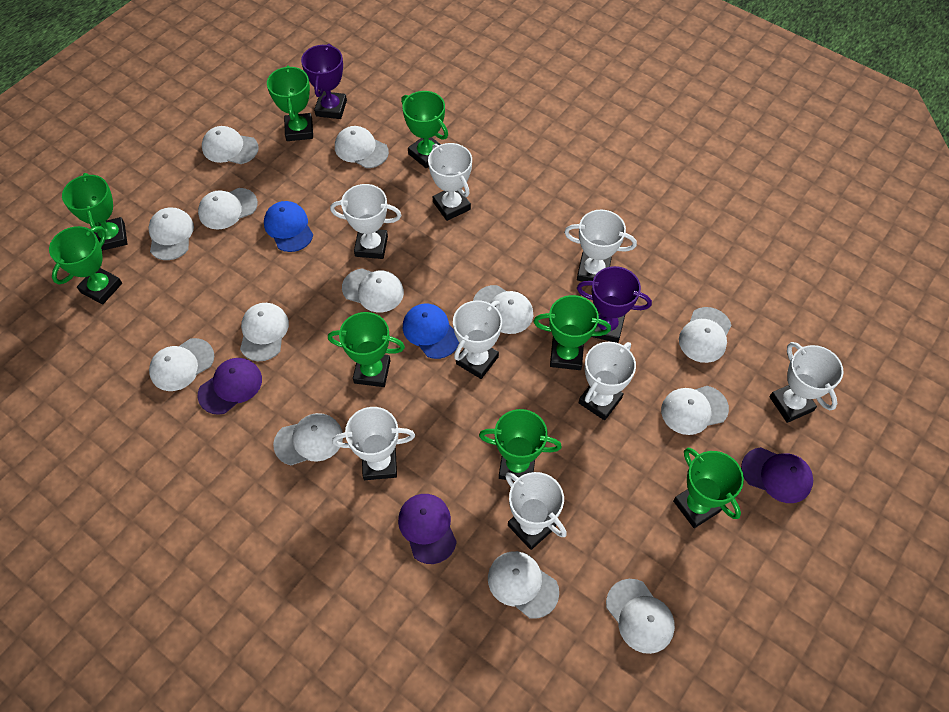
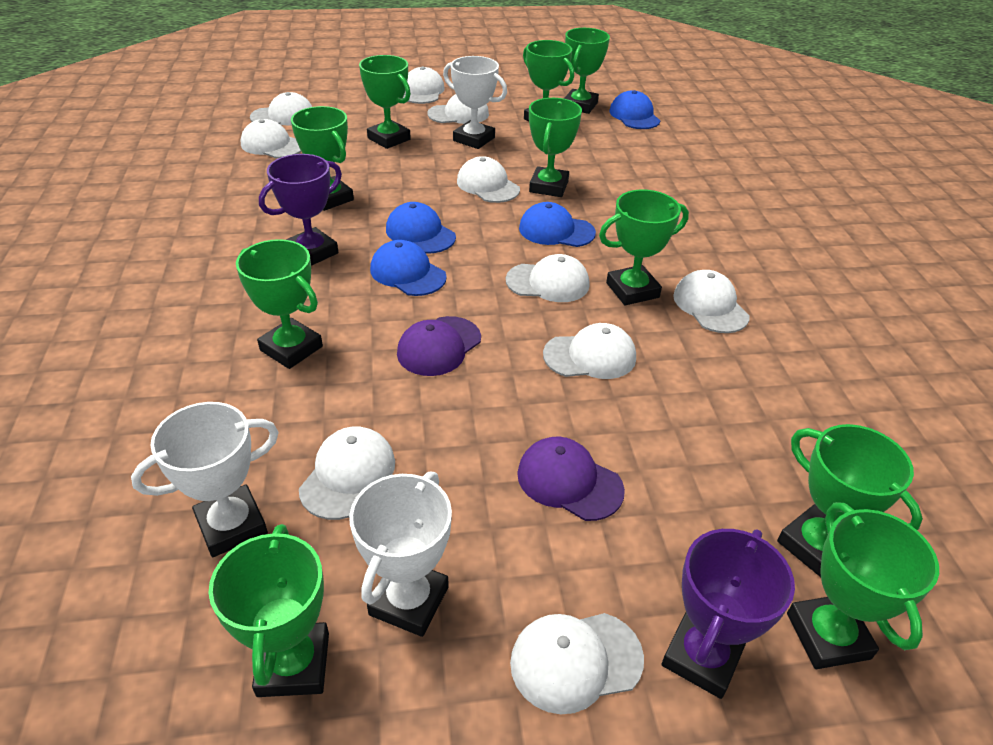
blue cap: [264,201,313,252] [403,304,459,359] = 2 -> [370,240,447,296] [386,202,456,254] [519,202,596,247] [609,90,660,129] = 4
green trophy: [49,226,122,305] [62,173,128,251] [267,65,313,141] [328,312,405,387] [401,91,448,169] [479,409,562,481] [534,295,611,370] [673,448,744,528] = 8 -> [209,524,329,697] [236,239,323,369] [291,106,354,211] [359,55,411,149] [523,40,574,122] [529,98,582,197] [564,28,610,114] [599,190,689,305] [777,424,923,577] [787,502,939,669] = 10
purple cap: [198,358,262,415] [398,494,457,564] [741,447,813,503] = 3 -> [397,316,481,376] [517,437,625,521] = 2
white cap: [148,208,194,260] [149,338,214,391] [198,188,258,230] [202,126,259,164] [240,303,289,361] [273,413,343,465] [335,126,389,168] [342,268,404,313] [473,285,533,334] [488,551,559,619] [606,579,675,654] [661,386,729,435] [679,307,731,363] = 13 -> [241,119,301,158] [250,92,312,125] [299,426,395,520] [403,67,445,104] [427,94,489,124] [457,156,520,203] [506,254,590,302] [510,613,644,714] [543,323,636,379] [673,270,750,333] = 10
white trophy: [330,184,401,259] [332,407,415,480] [428,143,472,221] [453,300,502,379] [505,472,567,550] [564,210,637,282] [578,342,636,420] [770,342,843,423] = 8 -> [131,402,279,557] [349,472,452,637] [443,56,507,149] = 3

